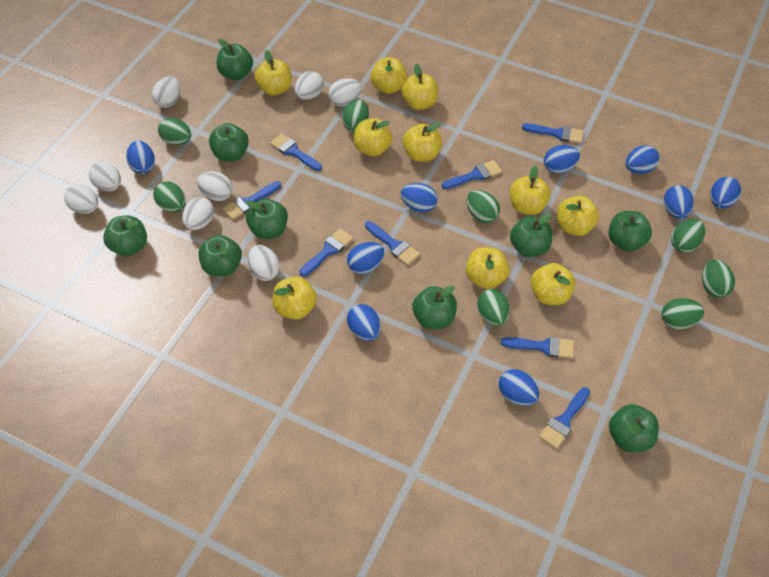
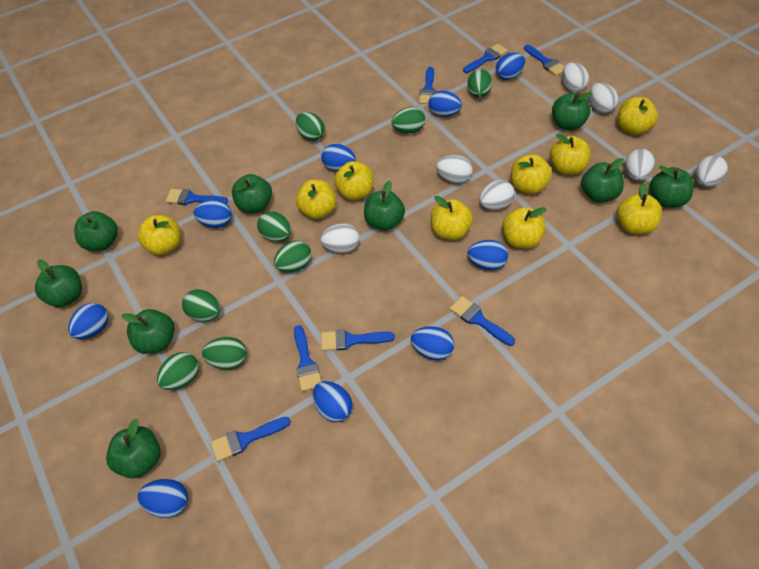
white egg: [64,184,98,214] [89,161,121,191] [152,76,180,108] [182,197,214,230] [197,171,233,201] [248,245,280,281] [295,71,324,100] [329,78,361,106] = 8 -> [320,223,360,253] [436,155,473,183] [480,180,515,210] [562,62,589,92] [589,83,618,113] [625,149,655,181] [695,156,728,187] = 7
yellow apple: [255,50,291,96] [272,277,317,320] [354,118,392,156] [370,57,407,94] [401,64,438,110] [403,122,442,162] [466,247,509,289] [510,166,551,215] [531,263,575,305] [557,196,599,236] = 10 -> [137,215,180,255] [296,180,336,219] [334,161,374,200] [431,196,473,240] [502,207,547,248] [511,154,552,194] [550,134,591,175] [617,183,662,234] [618,97,658,135] = 9

